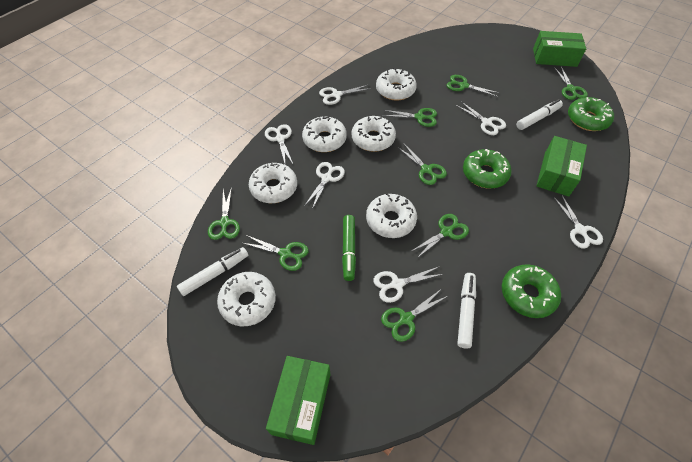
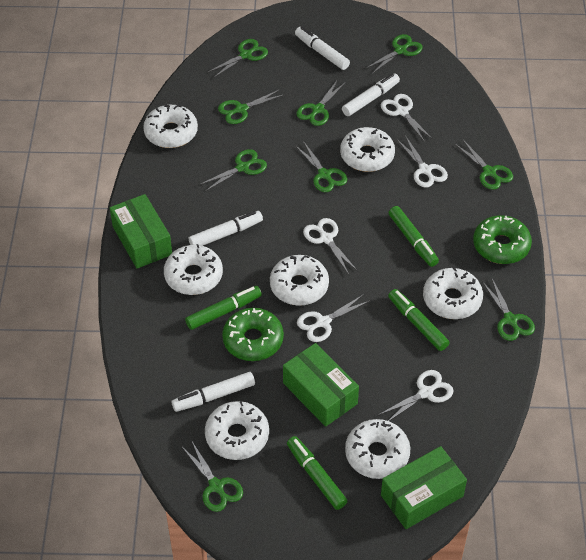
green donut: [463,149,512,189] [502,264,561,318] [568,97,614,131] = 3 -> [222,308,284,361] [473,215,532,264] = 2
green marker: [342,215,356,281] = 1 -> [185,286,262,330] [287,436,348,510] [388,206,439,267] [388,289,449,351] = 4
green scissors: [208,187,240,240] [243,235,309,271] [381,289,448,342] [382,108,437,127] [397,143,447,185] [410,214,469,259] [447,75,499,97] [554,67,588,100] = 8 -> [181,440,243,512] [199,149,267,191] [208,39,268,78] [218,89,285,124] [295,141,348,192] [296,79,346,126] [365,34,423,74] [455,140,513,190] [482,279,535,341] = 9
white donut: [217,272,276,326] [249,163,297,203] [302,116,347,152] [351,116,396,152] [366,193,417,238] [376,68,417,101] = 6 -> [143,104,198,148] [164,244,223,295] [205,401,269,460] [270,255,329,306] [340,127,395,172] [345,419,410,479] [423,267,483,319] = 7
white marker: [177,247,248,296] [457,273,476,349] [516,99,563,130] = 3 -> [172,372,255,412] [189,211,263,246] [295,27,350,70] [342,73,400,116] = 4
white scissors: [265,124,293,164] [304,162,345,209] [319,85,372,105] [373,266,443,303] [456,101,506,135] [553,194,603,249] = 6 -> [297,294,370,342] [303,218,358,274] [378,370,454,421] [381,94,433,142] [397,137,448,188] = 5

